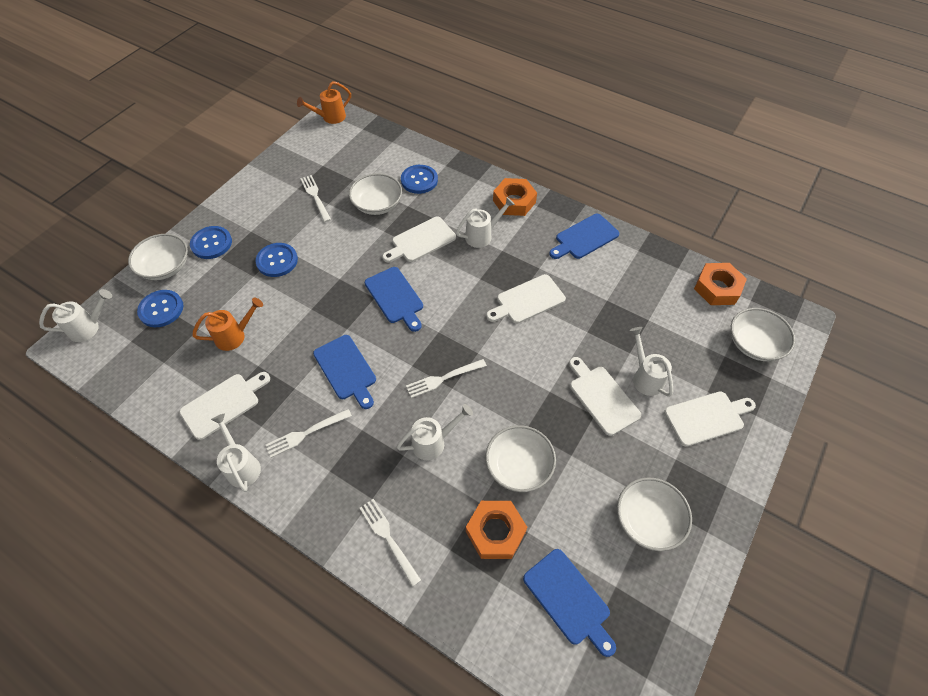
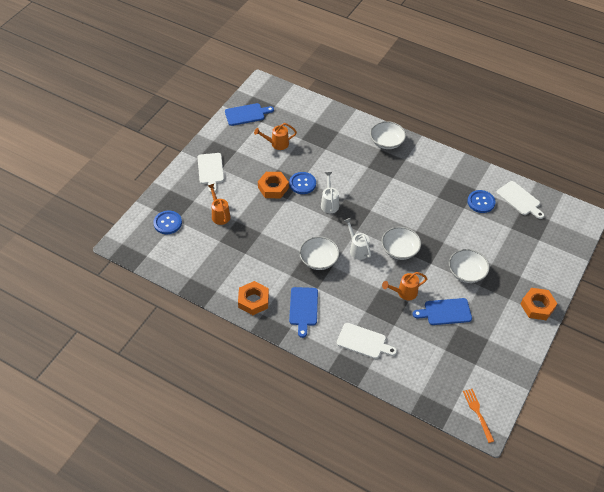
blue button: [137,290,183,327] [190,226,232,259] [255,243,298,277] [401,165,438,194] = 4 -> [153,210,182,234] [289,172,316,194] [467,190,495,213] = 3
blue cutting board: [313,335,376,409] [365,267,423,332] [523,549,616,657] [549,214,620,259] = 4 -> [225,103,274,126] [289,287,318,338] [413,298,472,325] = 3
orange fork: none = 0 -> [463,389,494,443] = 1
orange watering can: [192,297,263,351] [297,81,351,124] = 2 -> [208,184,230,225] [254,123,297,150] [382,272,427,300] = 3
white bowl: [128,234,188,280] [349,173,402,215] [485,425,556,492] [617,477,692,551] [731,308,795,361] = 5 -> [299,237,339,270] [370,121,406,149] [381,227,421,260] [449,249,489,283] = 4
white cutting board: [179,372,270,440] [382,217,456,262] [486,274,566,324] [569,357,641,436] [664,391,756,447] = 5 -> [197,153,224,193] [337,323,397,359] [496,181,544,219] = 3
white fork: [266,409,352,458] [300,175,331,222] [360,499,421,587] [406,359,487,398] = 4 -> none = 0
white watering can: [39,289,112,342] [211,413,261,492] [397,404,473,461] [456,197,515,248] [629,327,673,397] = 5 -> [321,172,339,213] [344,218,371,260] = 2

